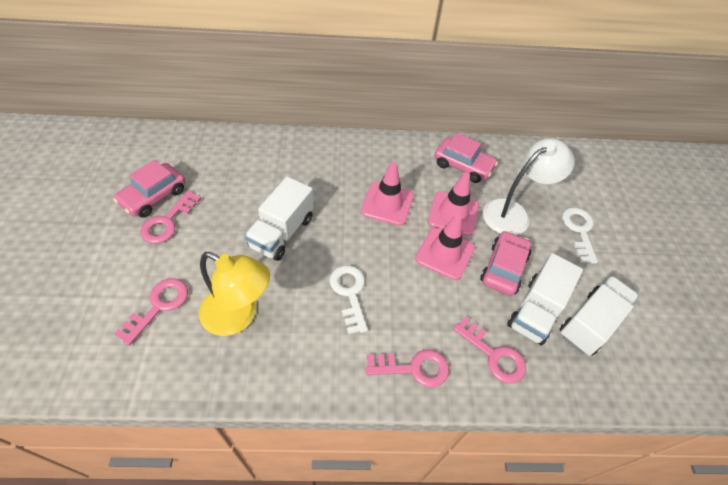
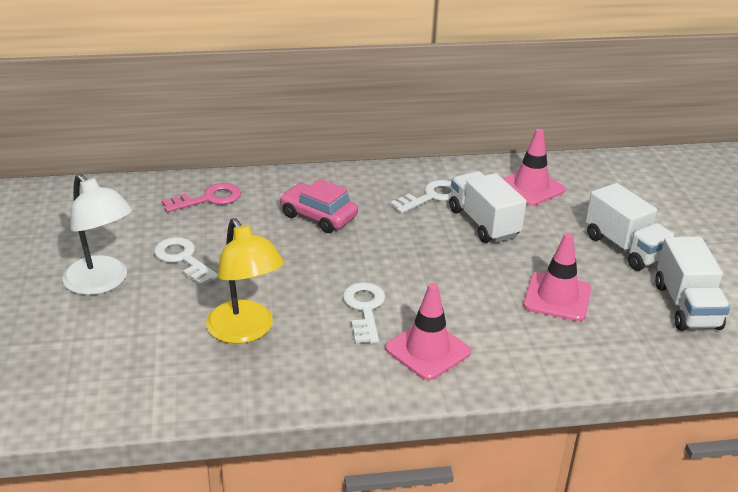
pink car: [113,160,185,218] [434,133,498,183] [480,231,531,296] = 3 -> [280,179,358,233] = 1
pink key: [114,278,188,346] [140,190,201,244] [366,350,449,387] [453,316,526,383] = 4 -> [162,183,241,212] = 1
white key: [330,265,368,335] [562,207,598,264] = 2 -> [154,237,218,286] [343,282,385,344] [390,180,452,213] = 3

